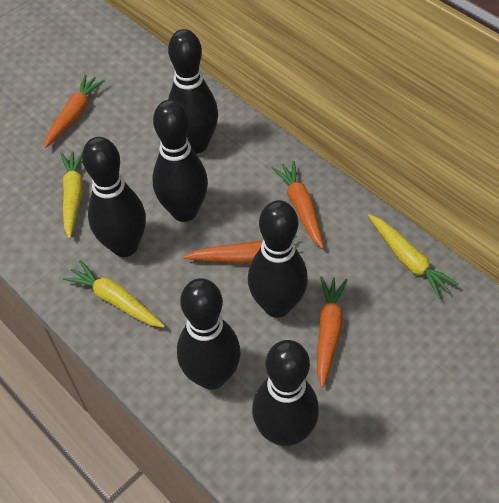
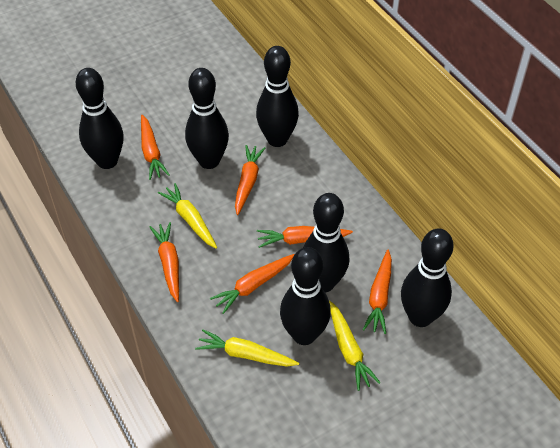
orange carrot: [44,75,105,148] [183,235,299,263] [271,161,324,249] [317,276,347,387] = 4 -> [141,115,170,180] [150,222,179,302] [210,254,295,314] [235,145,265,215] [257,226,353,248] [363,250,392,334] = 6

